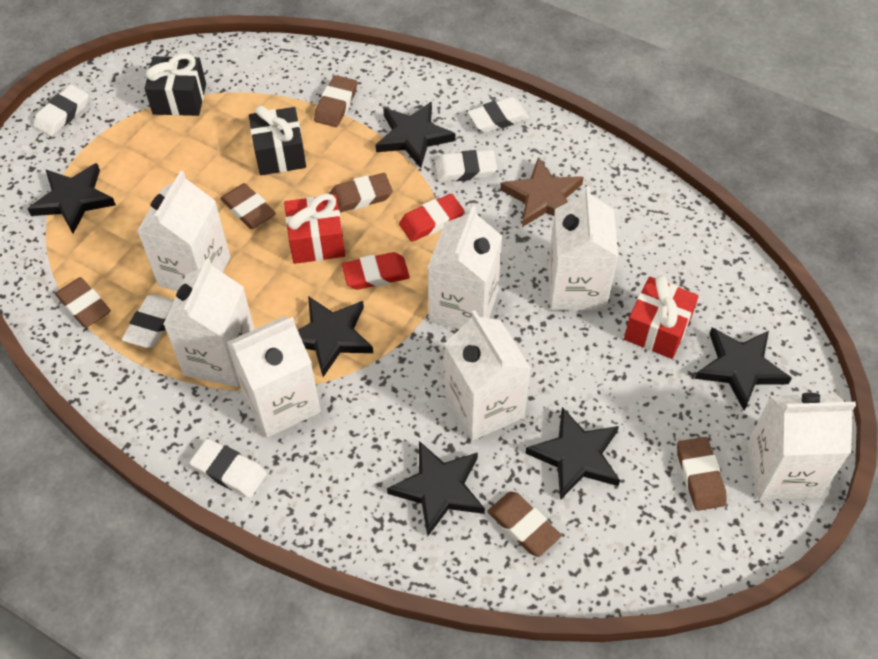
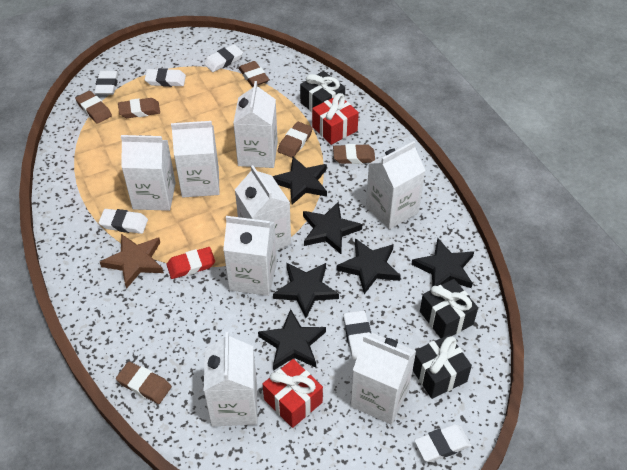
black gift: [145,53,206,116] [249,106,306,175] = 2 -> [300,71,345,112] [413,335,472,399] [420,279,478,338] = 3
red eraser: [342,252,410,290] [399,194,465,242] = 2 -> [166,247,215,279] = 1
white carton: [137,171,230,291] [163,258,255,387] [227,316,321,438] [428,206,502,329] [445,310,531,441] [548,186,618,311] [747,393,856,500] = 7 -> [121,135,176,211] [171,121,220,197] [204,332,257,426] [223,216,277,296] [233,81,278,168] [235,165,291,250] [350,333,416,425] [366,141,426,229] = 8
white eraser: [33,85,89,136] [122,295,174,348] [190,439,267,498] [435,150,497,182] [468,97,529,133] = 5 -> [94,71,119,95] [99,209,148,234] [145,68,186,87] [204,44,243,72] [343,311,371,360] [414,424,472,462] = 6

